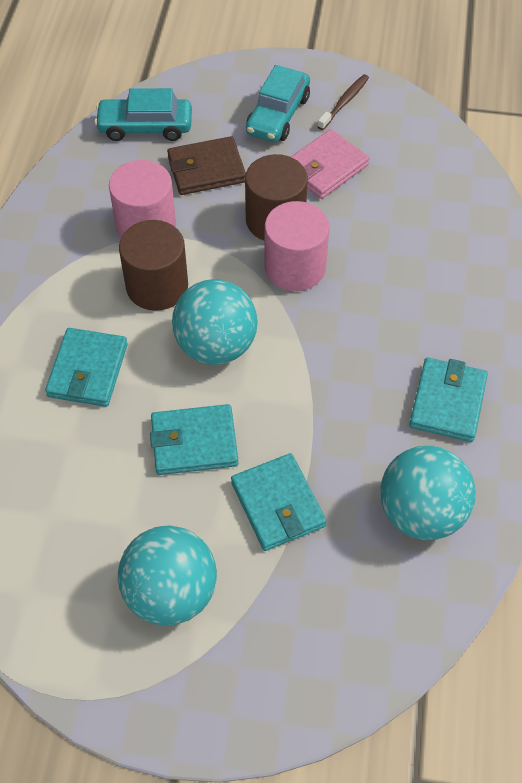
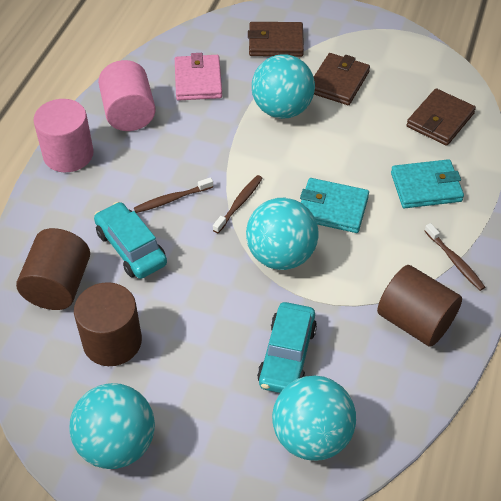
brown cylinder: [119,220,188,311] [245,154,308,241] = 2 -> [16,228,90,310] [74,282,142,366] [377,265,462,347] = 3
brown toothbrush: [317,74,369,130] = 1 -> [134,177,213,213] [213,175,262,233] [425,223,485,291] = 3
brown wallet: [167,136,246,195] = 1 -> [248,22,304,57] [314,53,370,105] [407,88,476,146] = 3
turquoise ball: [118,525,217,626] [172,279,258,365] [380,446,476,540] = 3 -> [69,383,155,469] [246,198,318,270] [252,54,315,119] [272,376,356,461] = 4
turquoise wallet: [45,328,128,407] [150,404,238,475] [231,453,326,551] [409,357,488,442] = 4 -> [300,178,369,233] [391,159,464,208] = 2

